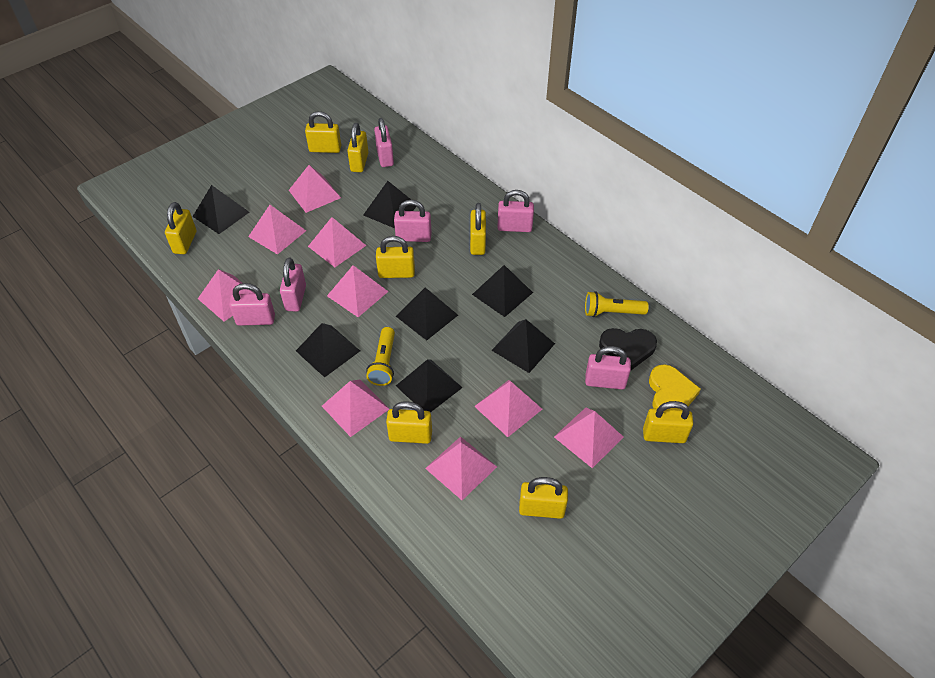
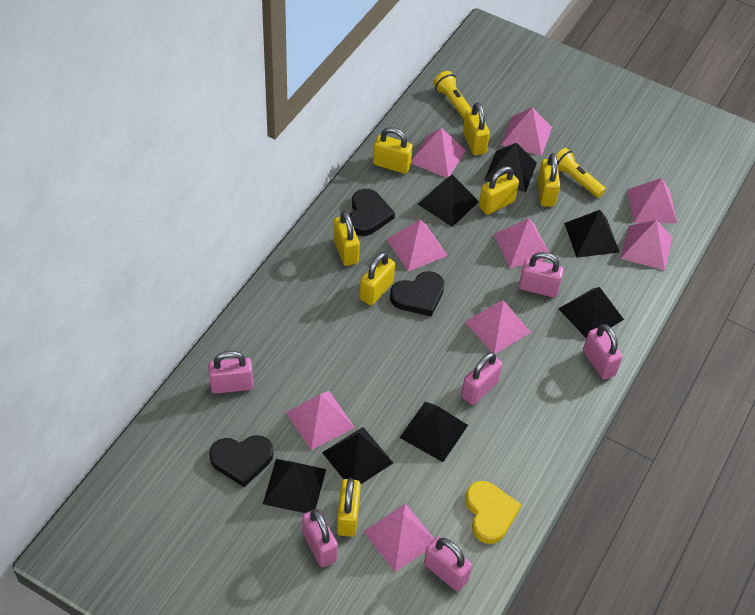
black heart: [599,328,657,370] = 1 -> [209,435,273,487] [350,189,395,236] [390,271,444,317] = 3
yellow padlock: [165,202,196,254] [305,111,341,153] [347,123,368,172] [376,236,415,278] [386,401,432,444] [470,203,486,255] [519,477,568,519] [643,401,693,443] = 8 -> [333,211,360,266] [337,478,361,537] [360,252,395,305] [373,127,413,174] [463,102,490,156] [479,166,519,215] [537,153,560,207] = 7

